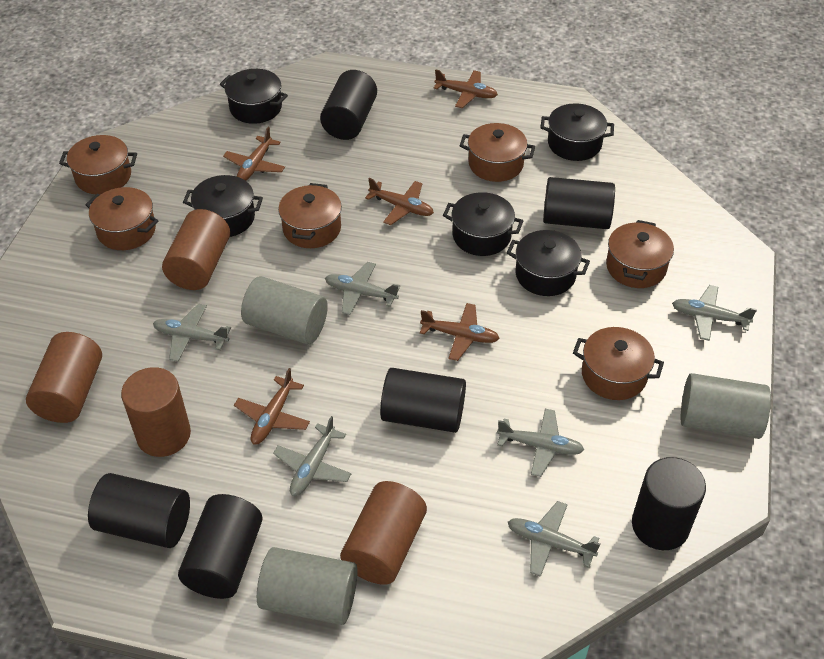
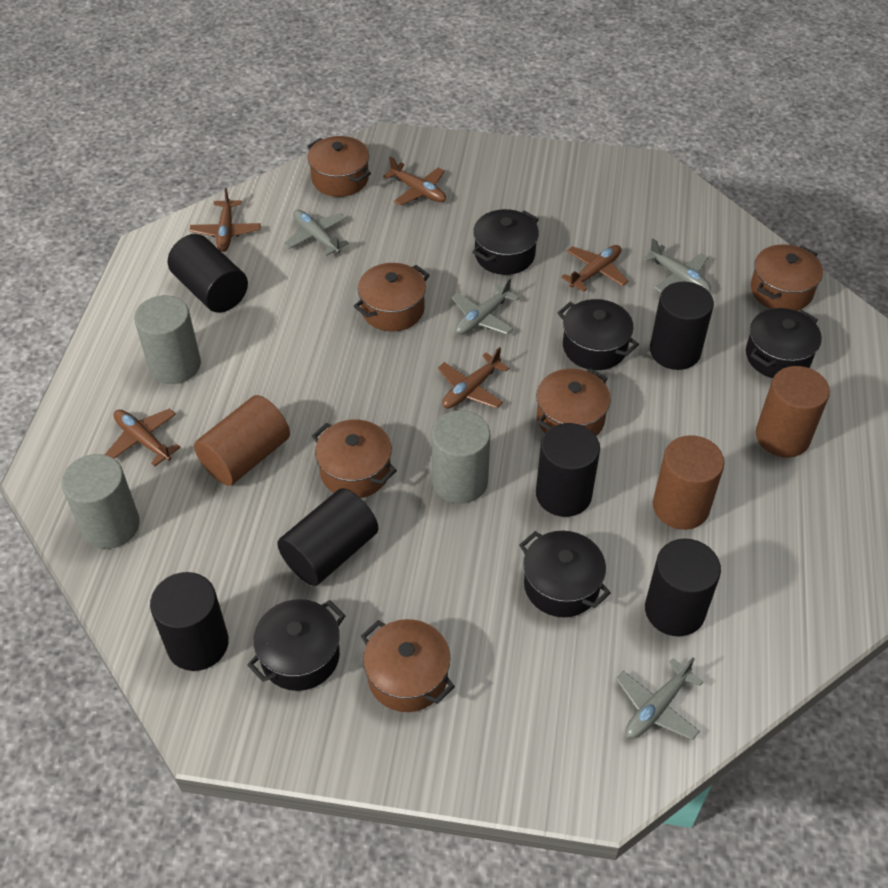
brown cylinder: [26,332,102,423] [121,367,191,457] [162,209,230,290] [340,481,427,585] = 4 -> [194,395,290,486] [653,435,724,530] [756,366,830,458] = 3
grey plane: [153,303,231,361] [273,416,351,496] [325,262,400,315] [497,409,584,477] [508,501,600,577] [672,285,757,341] = 6 -> [284,210,349,256] [451,278,519,335] [616,658,704,740] [643,238,711,293] = 4

